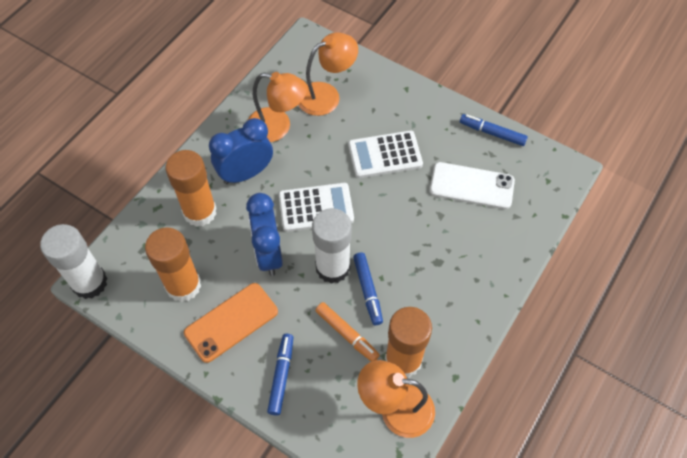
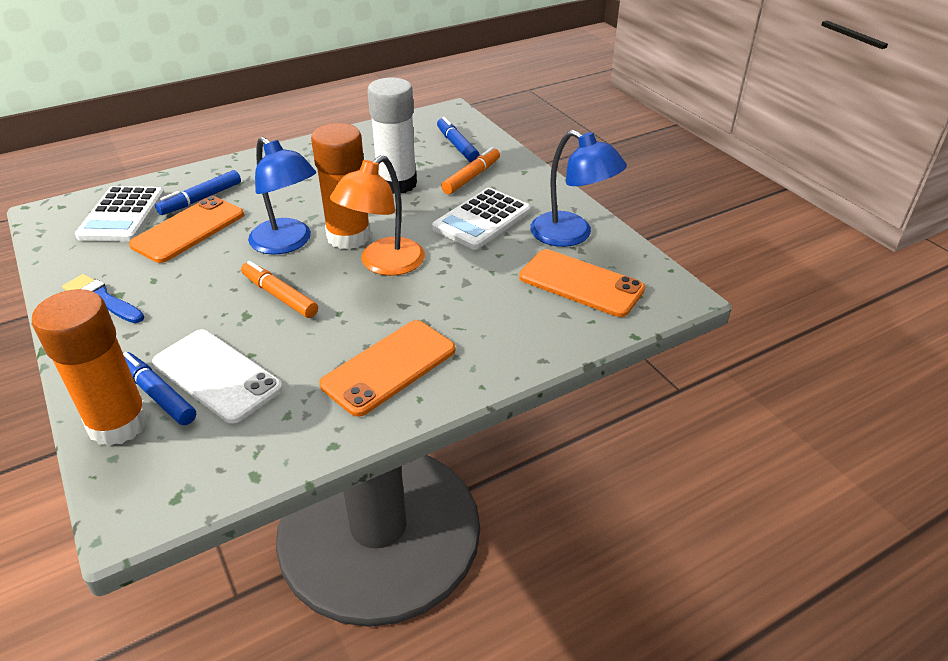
blue brush: none = 0 -> [62,274,144,323] = 1
blue clock: [209,118,273,184] [246,193,283,276] = 2 -> none = 0
blue lamp: none = 0 -> [248,137,316,255] [530,130,627,247] = 2
orange glue stick: [145,227,201,302] [165,150,217,227] [385,307,432,378] = 3 -> [32,289,149,446] [311,123,371,250] = 2
orange lamp: [248,72,307,142] [299,32,358,116] [357,360,435,438] = 3 -> [330,155,425,276] = 1
orange marker: [315,302,380,362] = 1 -> [241,261,318,318] [441,147,500,194] = 2
orange phone: [184,283,278,363] = 1 -> [129,196,244,263] [319,320,455,417] [519,249,645,317] = 3
white glue stick: [40,224,108,299] [312,208,352,284] = 2 -> [367,78,417,194] = 1

